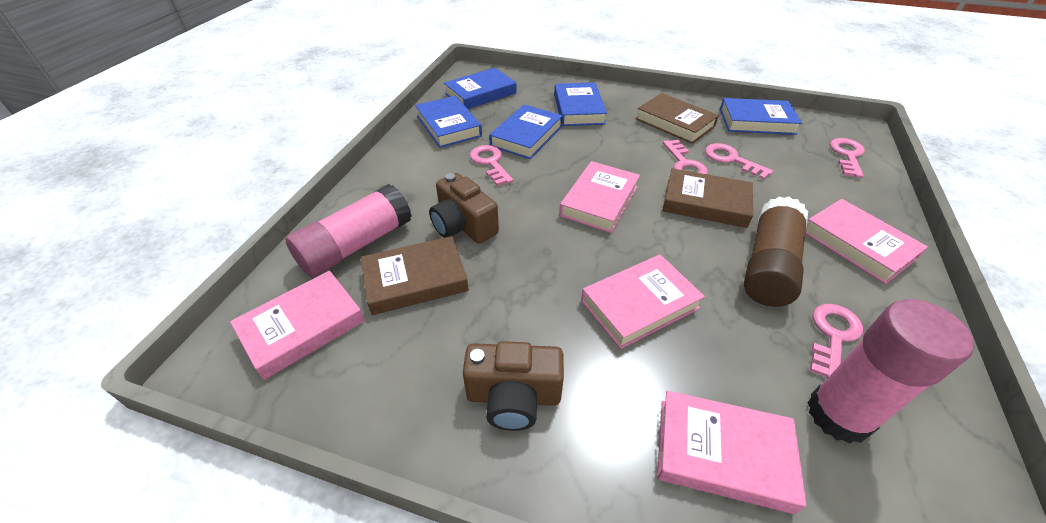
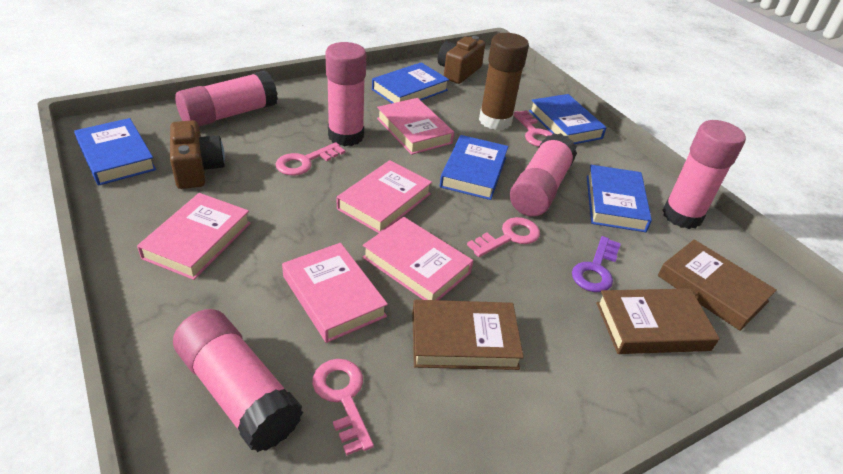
pink glue stick: [285,184,412,277] [807,299,974,444] = 2 -> [173,309,303,452] [175,71,278,126] [325,42,366,146] [510,133,577,217] [662,120,746,229] = 5
pink key: [470,145,513,186] [663,140,708,174] [705,143,773,180] [810,304,863,378] [830,138,865,178] = 5 -> [276,142,345,175] [312,359,374,456] [467,217,540,257] [514,110,553,147] = 4
purple key: none = 0 -> [572,236,621,292] = 1

